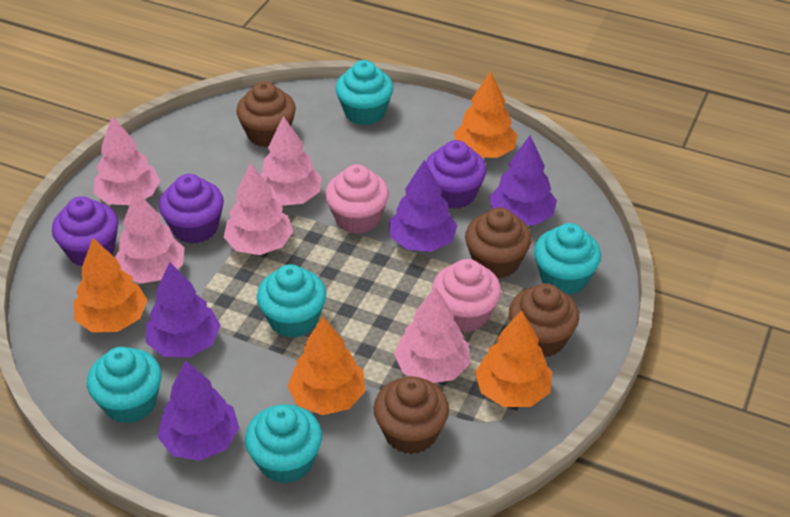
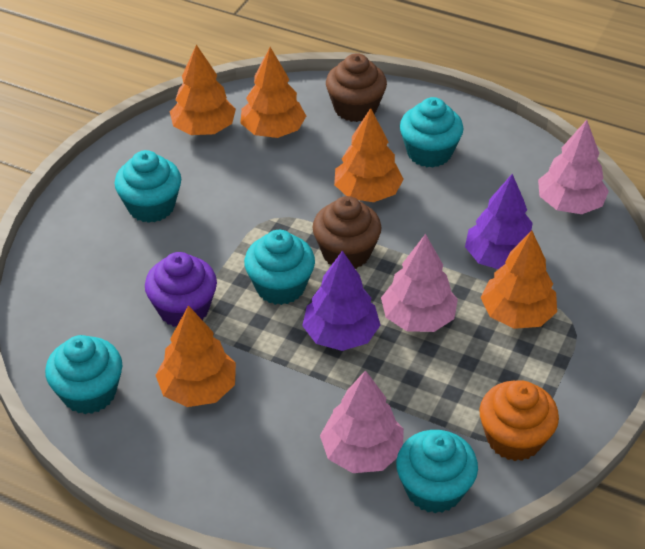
brown cupcake: [236,81,296,147] [373,376,449,454] [465,207,531,279] [509,283,579,357] = 4 -> [312,196,382,269] [326,53,387,122] = 2
orange cupcake: none = 0 -> [479,380,559,461] = 1
orange tree: [74,238,147,332] [287,317,366,415] [454,71,518,158] [475,310,552,407] = 4 -> [156,305,236,407] [170,44,236,135] [240,47,306,138] [334,108,404,202] [481,230,557,329] = 5
pink cupcake: [325,164,389,234] [432,259,501,332] = 2 -> none = 0
pink tree: [93,116,161,205] [115,190,185,284] [223,163,293,255] [261,116,322,206] [394,287,470,383] = 5 -> [320,370,404,473] [381,234,458,332] [538,120,609,214] = 3
purple cupcake: [52,196,118,266] [159,174,224,244] [426,140,487,209] = 3 -> [145,252,217,327] = 1
purple tree: [146,262,221,357] [158,361,239,461] [389,160,458,252] [489,136,557,225] = 4 -> [302,250,380,351] [465,174,533,269] = 2

